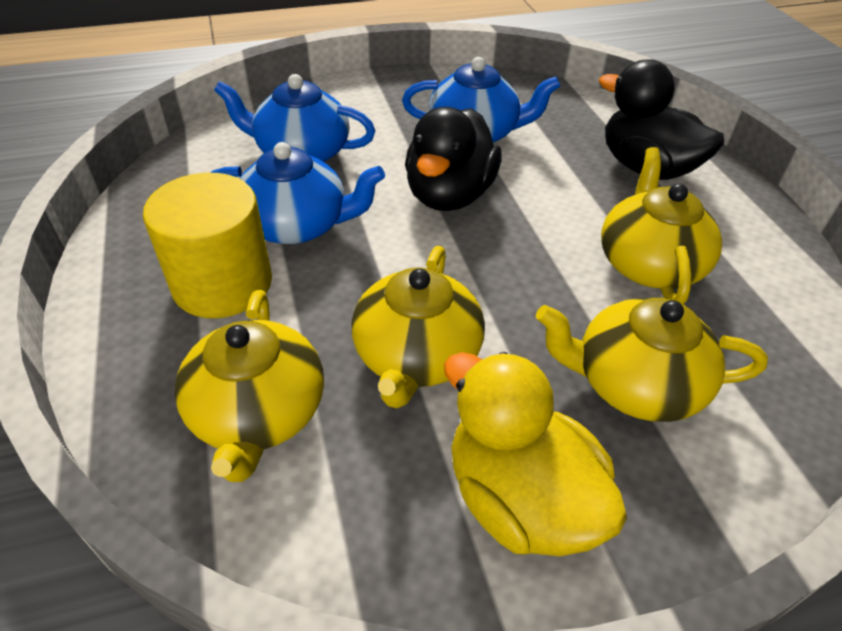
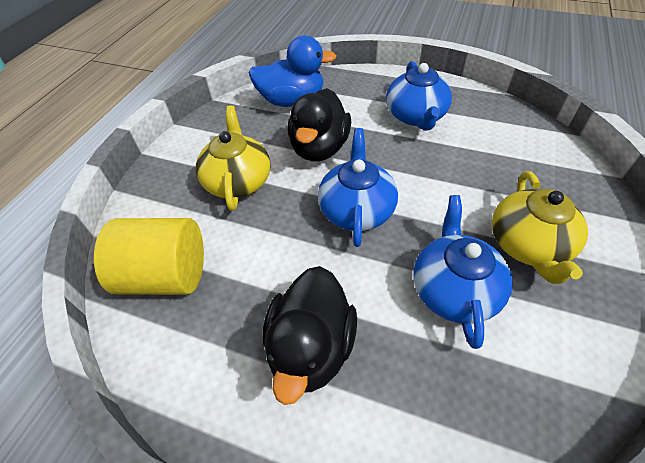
blue duck: none = 0 -> [249,35,336,107] = 1
yellow duck: [444,352,627,556] = 1 -> none = 0
yellow teapot: [174,290,324,482] [352,246,485,408] [536,298,768,422] [601,147,722,304] = 4 -> [196,105,271,211] [492,171,588,284] = 2

